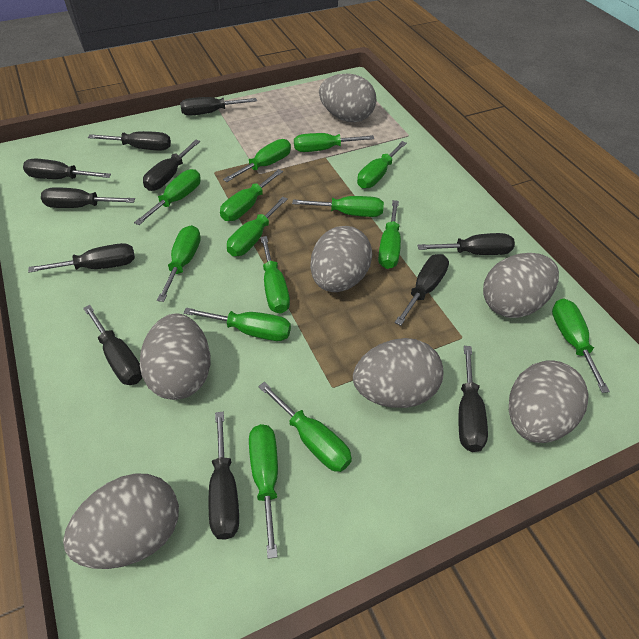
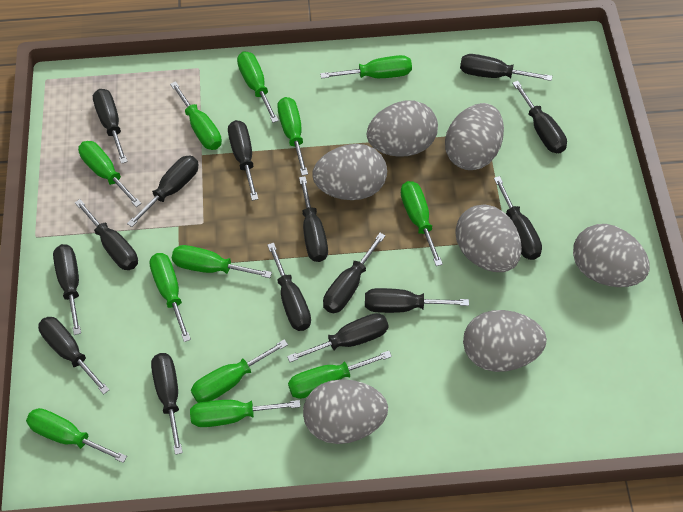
black screwdriver: [23,158,111,179] [28,243,135,273] [41,187,135,208] [83,305,142,385] [88,131,171,150] [143,139,200,191] [180,97,257,116] [209,412,239,539] [395,254,449,326] [417,233,515,255] [459,346,488,452] = 11 -> [38,317,109,394] [53,244,81,335] [75,199,138,270] [93,89,128,164] [127,156,199,227] [151,353,183,455] [228,120,258,201] [267,243,311,331] [287,313,388,362] [299,176,328,262] [323,233,386,313] [365,288,469,313] [460,54,552,81] [494,176,542,260] [513,81,567,153] = 15
green screwdriver: [134,169,201,225] [157,225,201,302] [184,308,291,341] [220,169,283,221] [223,139,291,182] [227,197,288,256] [249,424,278,559] [258,382,352,472] [260,236,290,314] [292,196,384,217] [294,133,374,152] [357,141,407,189] [378,200,401,269] [552,298,610,393] = 14 -> [26,408,127,463] [78,141,142,207] [149,253,191,342] [170,81,222,150] [172,245,272,278] [190,400,300,427] [191,339,288,403] [237,51,279,123] [277,97,308,176] [288,351,392,399] [320,55,412,79] [401,181,443,266] = 12

